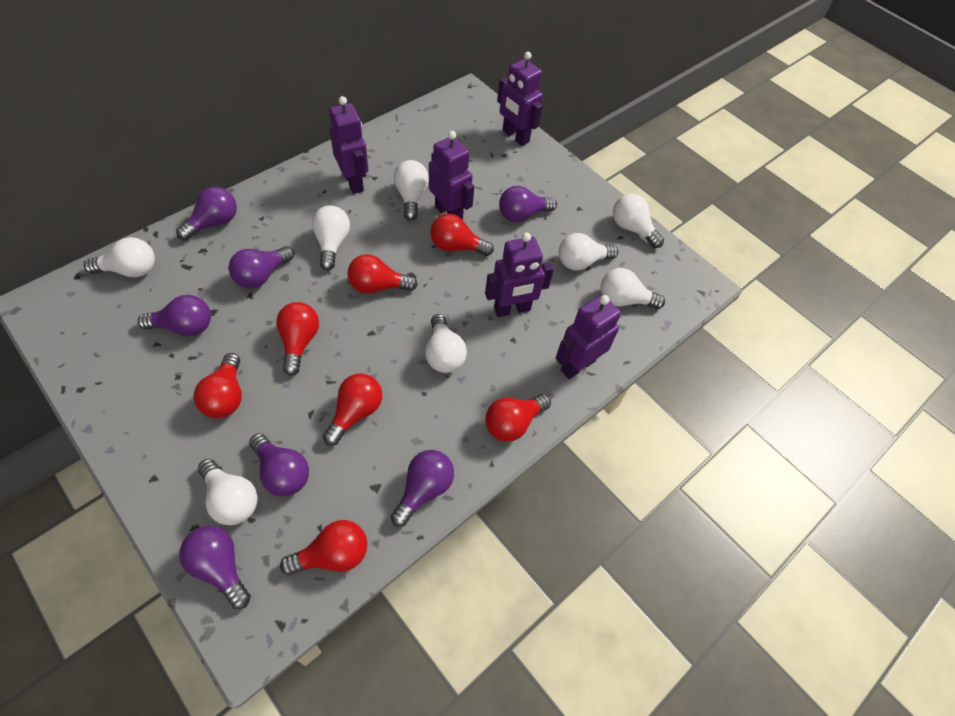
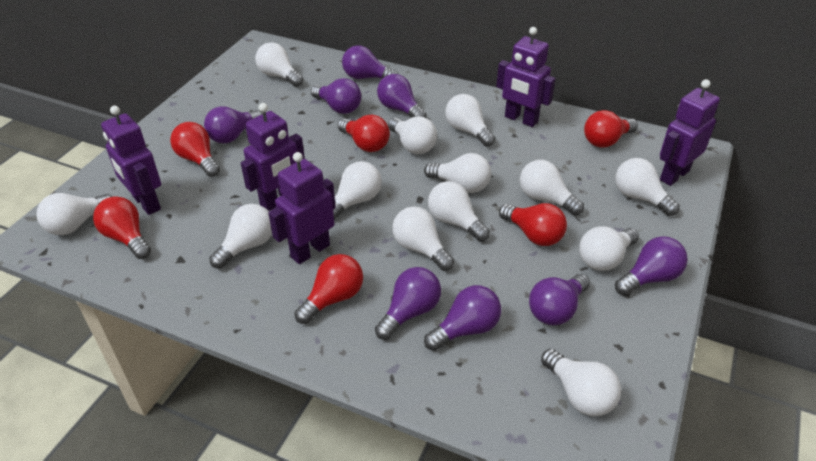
purple light bulb: [138,295,211,336] [176,187,237,240] [179,526,251,609] [228,246,294,289] [249,433,309,497] [391,450,454,527] [499,186,557,222] = 7 -> [204,106,262,144] [311,78,361,114] [342,45,398,79] [375,267,441,340] [377,74,427,118] [424,285,501,351] [529,274,590,325] [615,236,688,296] = 8
red light bulb: [194,353,242,418] [276,302,319,376] [280,520,367,575] [323,373,382,446] [348,254,418,294] [430,214,494,256] [486,394,551,442] = 7 -> [93,196,151,259] [170,122,220,177] [294,254,363,324] [338,115,390,152] [499,203,567,246] [584,110,638,148] = 6
white light bulb: [84,237,155,277] [198,459,258,525] [312,205,350,270] [394,160,429,221] [425,314,467,373] [559,233,618,271] [601,268,665,309] [613,194,664,248] = 8 -> [37,193,112,235] [209,204,272,269] [255,42,303,87] [333,161,382,220] [388,117,437,154] [392,206,454,271] [424,153,491,193] [428,181,490,242] [445,94,495,147] [520,160,584,215] [541,349,621,416] [579,226,639,271] [615,158,680,216] = 13

